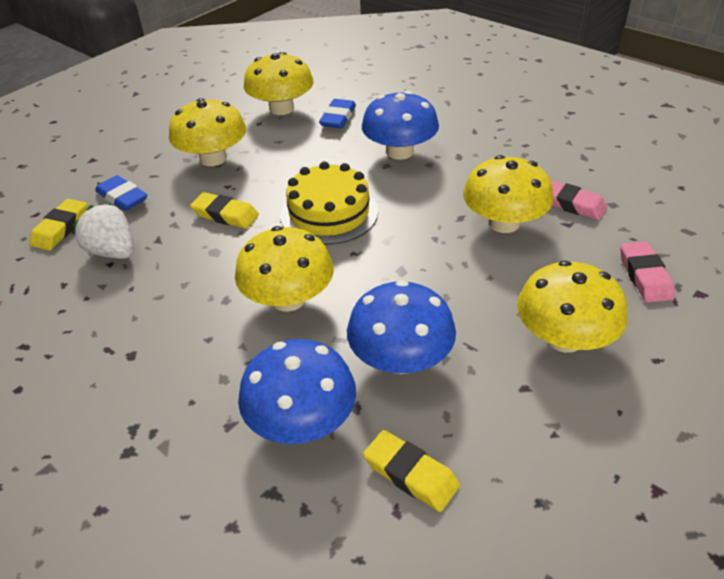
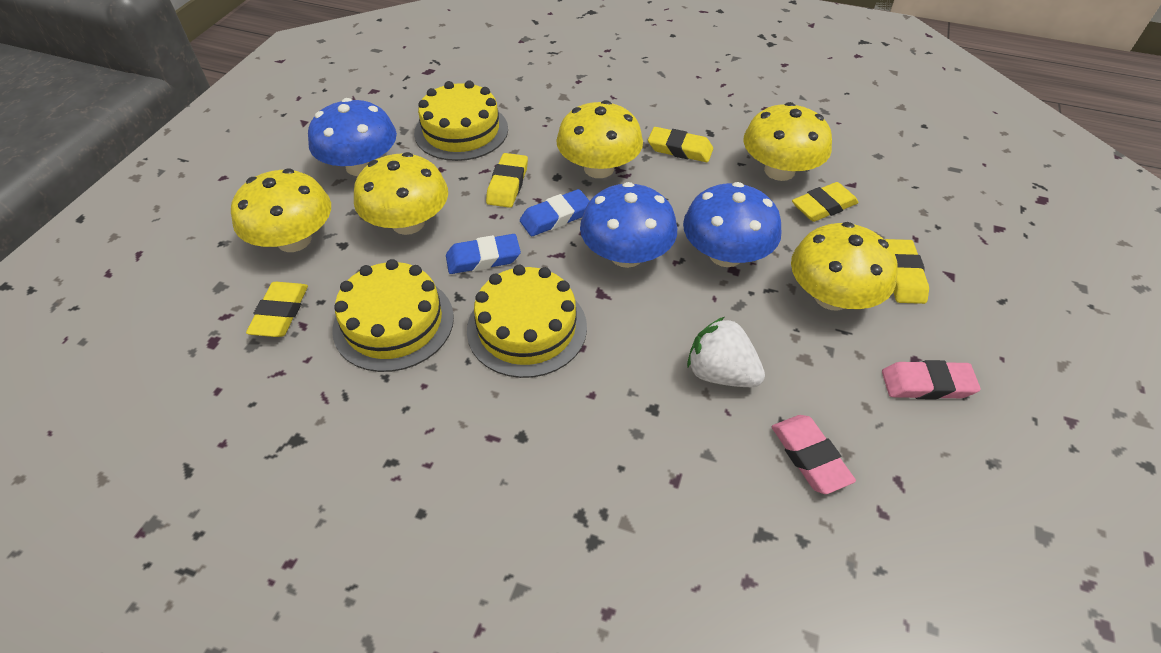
yellow cake: [280,161,378,245] = 1 -> [333,259,454,372] [414,80,508,161] [467,265,587,378] = 3
yellow eraser: [29,199,87,250] [190,192,259,229] [363,430,460,512] = 3 -> [246,282,308,337] [486,153,528,208] [648,127,713,162] [792,182,859,222] [885,239,929,304] = 5

